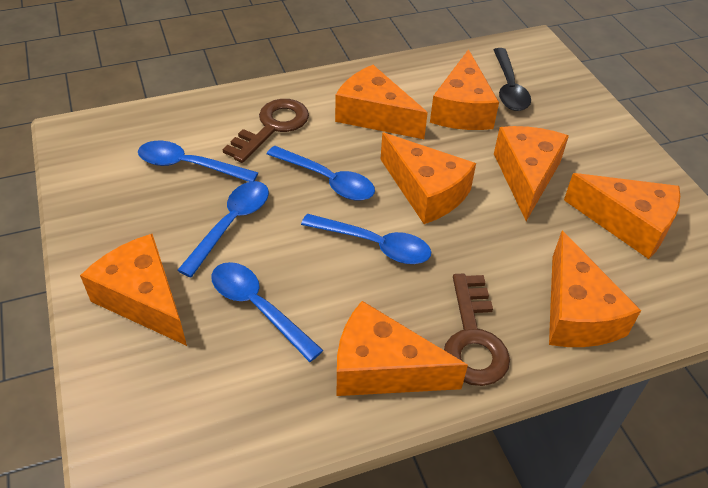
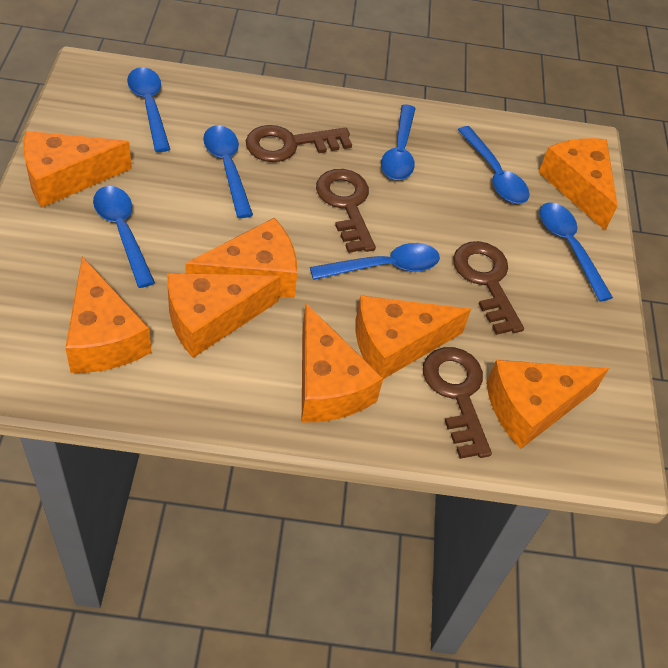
black spoon: [494,48,531,111] = 1 -> none = 0
blue spoon: [138,141,258,182] [177,181,269,278] [211,262,323,362] [267,146,375,201] [301,214,431,264] = 5 -> [93,186,155,288] [127,67,170,152] [203,125,253,218] [310,243,440,280] [381,104,416,180] [458,126,530,204] [540,202,613,302] = 7
brown key: [222,99,309,163] [444,274,510,386] = 2 -> [246,125,352,162] [316,169,376,253] [423,347,492,459] [453,241,524,335] = 4

